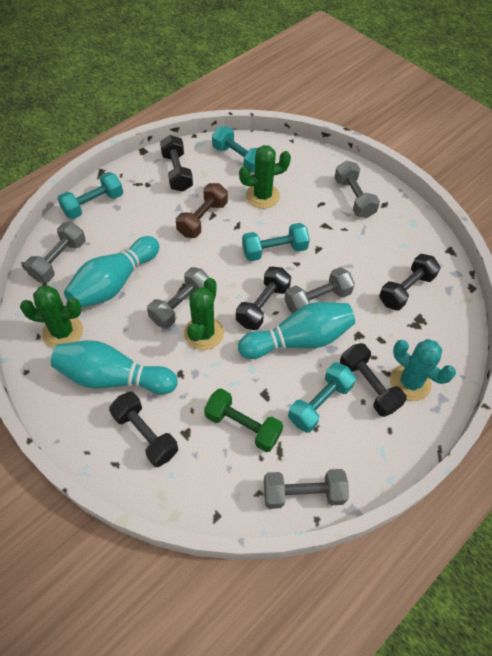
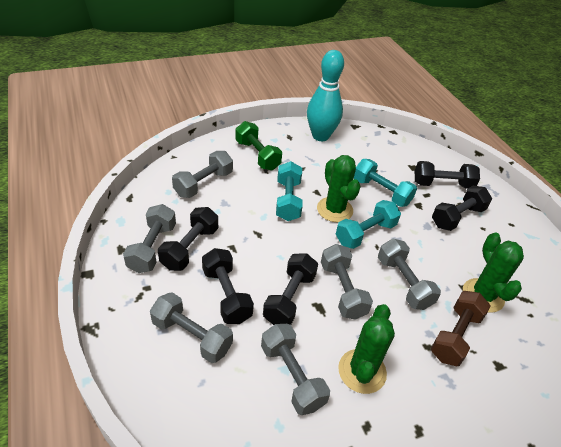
grey dumbbell: [24,222,86,283] [147,267,210,329] [264,469,349,509] [285,267,355,314] [334,161,380,218] = 5 -> [123,204,176,273] [150,292,233,363] [172,151,233,198] [261,324,330,415] [321,244,373,320] [378,239,441,310] = 6
turquoise bowling pin: [51,340,178,395] [64,236,159,307] [238,302,355,359] = 3 -> [307,50,344,141] = 1
turquoise cactus: [390,339,456,401] = 1 -> none = 0
turquoise dumbbell: [57,172,123,219] [212,126,258,173] [242,223,310,261] [288,362,356,433] = 4 -> [276,161,303,221] [336,200,401,249] [354,159,417,207] = 3

